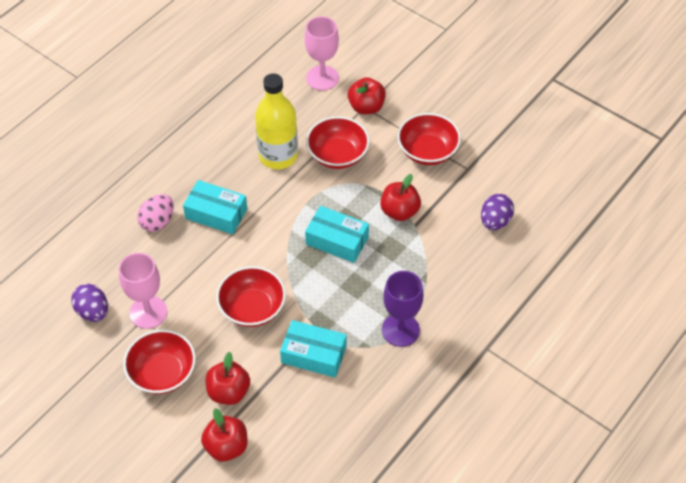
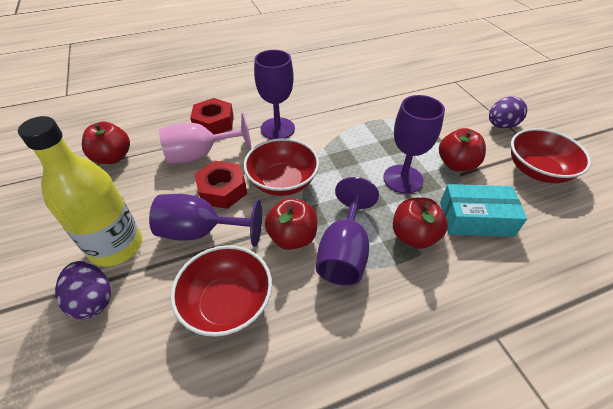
pink egg: [137,194,174,232] = 1 -> none = 0
pink goblet: [119,253,167,329] [305,16,339,91] = 2 -> [159,113,251,164] = 1
purple goblet: [382,271,424,347] = 1 -> [149,194,262,247] [254,50,295,139] [316,177,379,286] [383,95,445,194] = 4
red bowl: [123,330,196,394] [216,266,286,327] [306,116,370,169] [397,113,461,165] = 4 -> [170,245,272,337] [243,138,319,196] [511,128,591,183] = 3
red nut: none = 0 -> [190,98,234,134] [194,161,247,209] = 2
turquoise box: [183,180,247,235] [280,320,347,378] [305,206,369,263] = 3 -> [440,184,527,237] = 1

